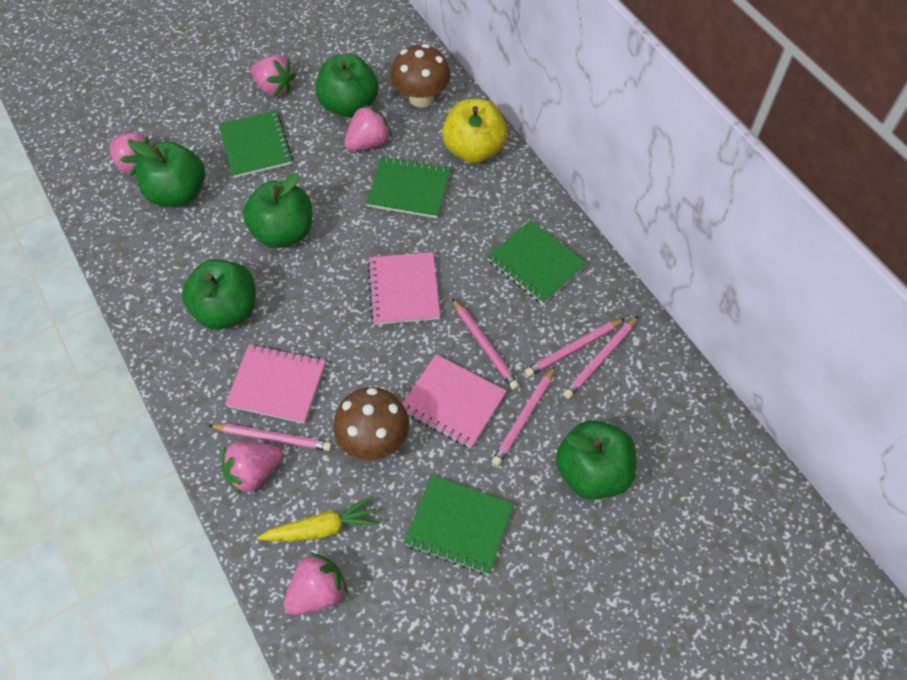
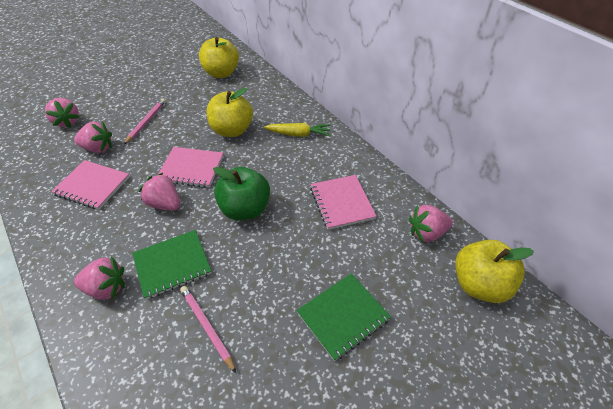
brown mushroom: [334,387,409,460] [391,44,450,107] = 2 -> none = 0
green apple: [130,141,205,207] [182,259,256,330] [243,173,312,248] [315,54,378,117] [556,420,636,500] = 5 -> [213,167,270,220] = 1
green notebook: [219,111,293,178] [366,156,451,218] [404,475,514,575] [487,220,587,304] = 4 -> [132,230,212,299] [297,273,391,361] = 2
pink pencil: [208,424,332,451] [452,298,519,390] [492,366,556,466] [525,318,625,377] [563,316,638,399] = 5 -> [124,98,166,144] [180,286,236,373] = 2
yellow apple: [442,99,507,163] = 1 -> [199,37,239,78] [207,88,253,137] [455,239,534,303] = 3

